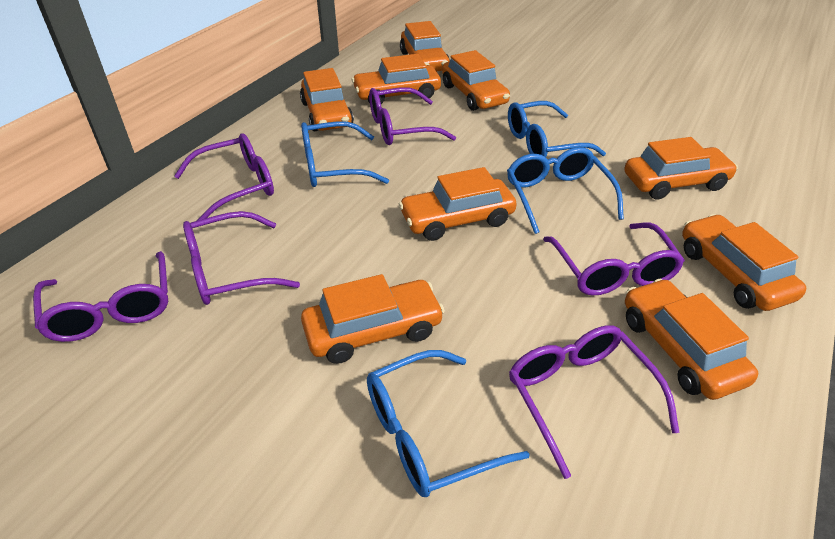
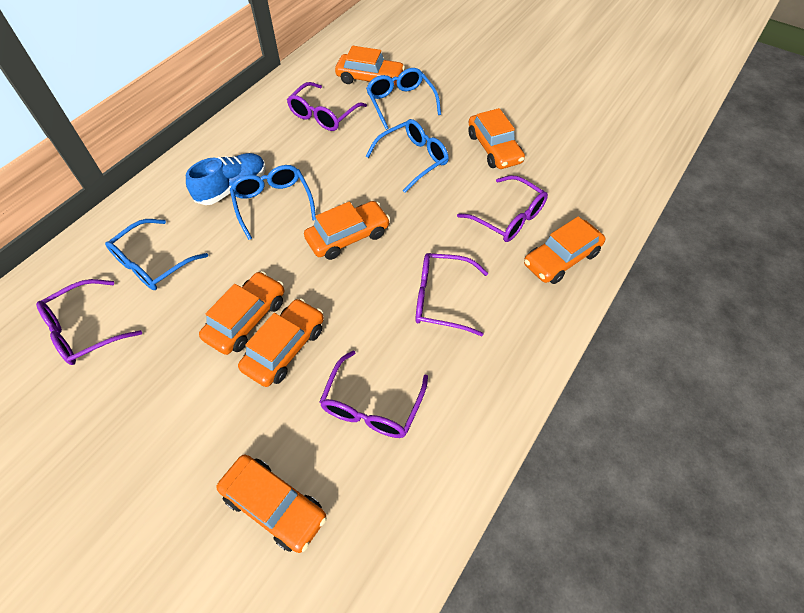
blue shoe: none = 0 -> [186,153,266,205] = 1
orange car: [300,68,354,131] [301,274,445,364] [352,54,441,104] [399,167,516,241] [400,21,450,71] [442,50,510,111] [625,137,738,199] [625,279,758,400] [682,214,807,311] = 9 -> [199,271,284,355] [216,455,327,553] [238,298,324,387] [304,201,390,260] [335,46,405,85] [468,108,525,169] [524,217,606,284] = 7
purple glasses: [33,251,168,342] [174,133,274,221] [183,211,300,305] [369,87,456,145] [509,325,680,479] [543,222,685,295] = 6 -> [36,279,142,365] [287,82,367,131] [320,351,428,438] [415,253,488,336] [457,175,548,242] = 5

